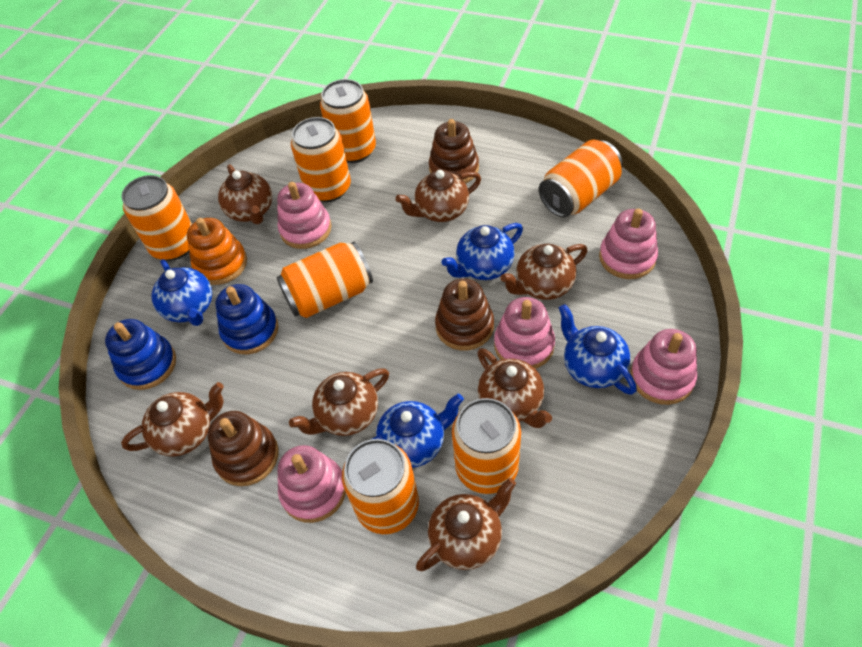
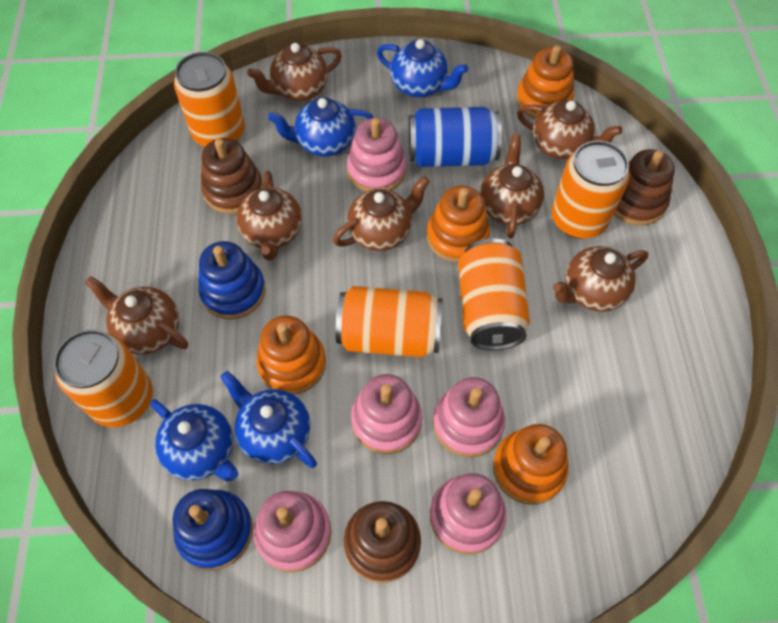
blue can: none = 0 -> [409,107,502,167] = 1
orange can: [121,175,192,261] [276,241,373,318] [291,117,351,202] [320,79,376,163] [342,439,419,534] [452,398,521,494] [539,140,623,218] = 7 -> [53,329,153,427] [174,52,245,147] [336,286,442,357] [458,238,530,350] [551,140,630,238] = 5
orange stacking toy: [187,218,247,285] = 1 -> [256,316,326,395] [427,186,490,263] [493,424,568,505] [516,45,574,119] = 4

